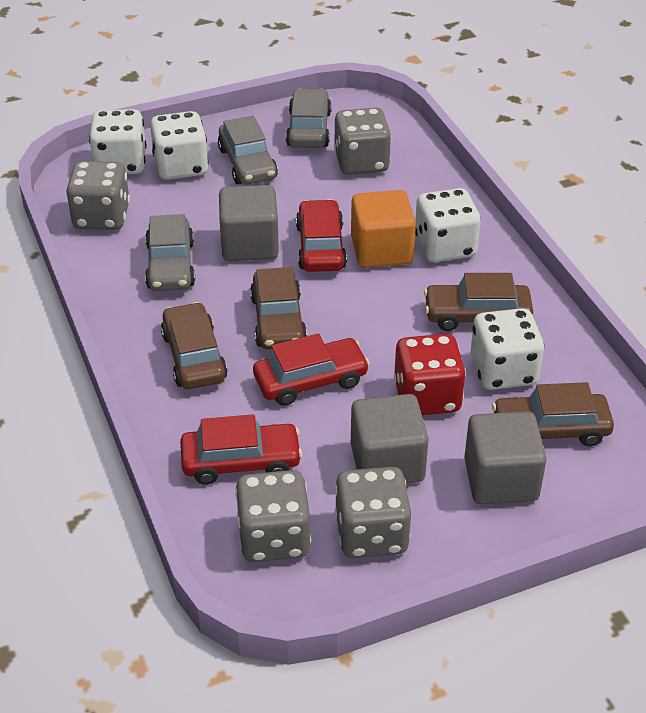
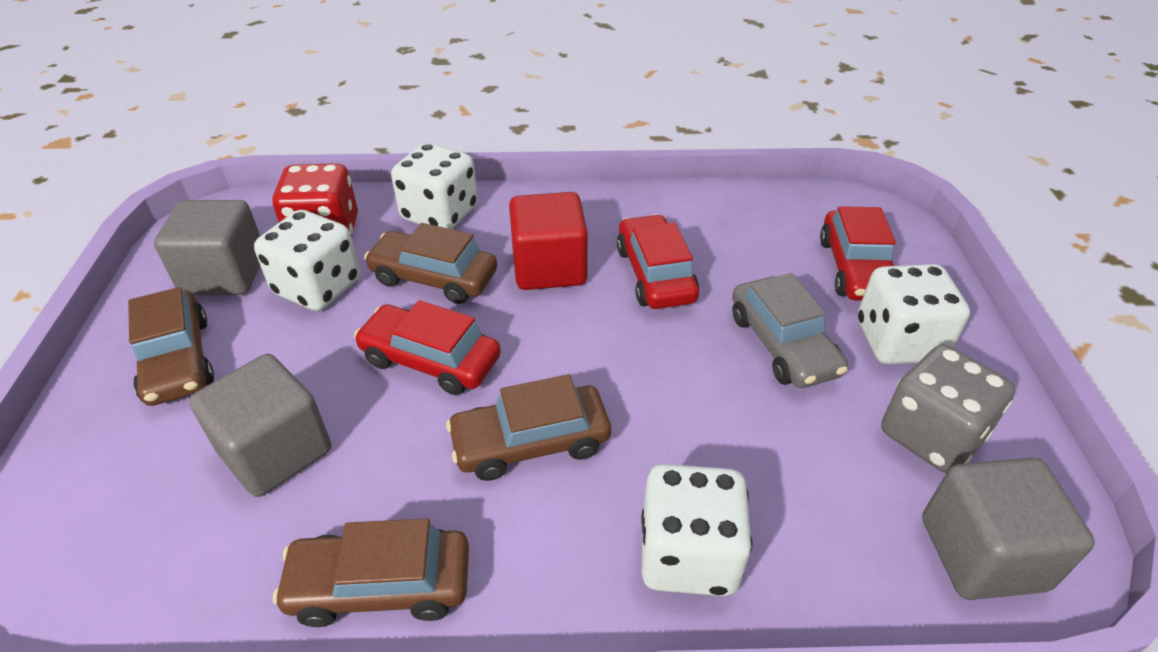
grey car: [145,214,195,291] [218,116,278,185] [286,88,332,148] = 3 -> [732,273,848,388] = 1
grey dice: [66,161,130,230] [235,470,311,562] [334,108,391,175] [335,467,411,558] = 4 -> [881,344,1015,473] = 1
orange cube: [351,190,416,268] = 1 -> none = 0
red cube: none = 0 -> [509,192,588,290] = 1

